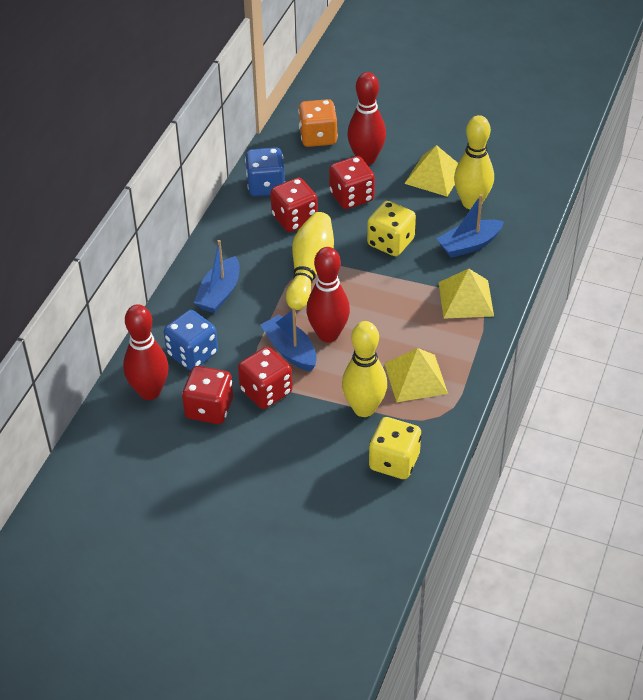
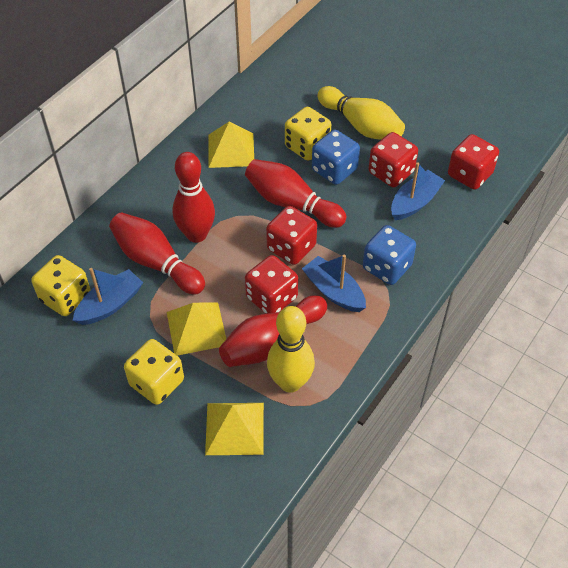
orange dice: [298,99,338,147] = 1 -> none = 0
red bowling pin: [123,304,169,400] [306,247,350,342] [347,72,386,165] = 3 -> [109,212,205,295] [173,152,215,243] [219,295,327,367] [245,159,346,228] = 4
yellow bowling pin: [286,212,334,310] [342,321,387,417] [454,115,494,209] = 3 -> [267,306,315,393] [318,86,405,140] = 2
yellow dice: [367,201,416,256] [369,417,421,479] = 2 -> [31,255,91,316] [124,339,184,405] [285,107,331,161] = 3

